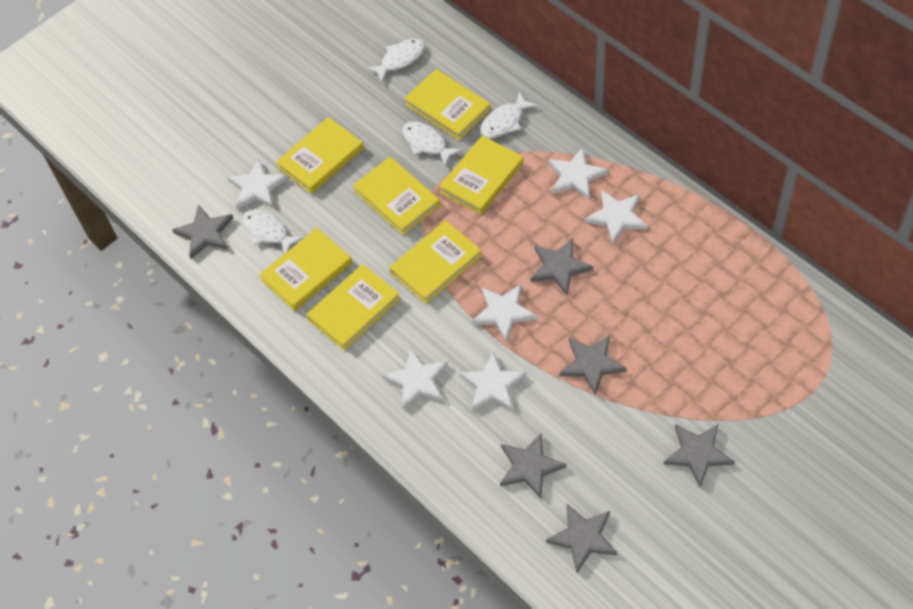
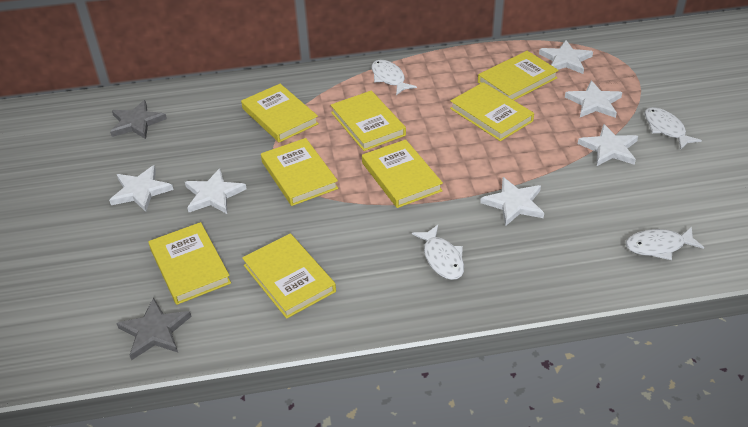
grey star: [172,205,233,259] [500,432,567,499] [531,238,593,295] [546,504,617,573] [560,335,627,395] [664,424,735,487] = 6 -> [110,100,167,139] [116,297,192,360] = 2
yellow book: [259,228,352,311] [276,117,364,194] [306,264,400,351] [353,157,440,235] [389,220,482,304] [404,69,491,140] [439,135,523,215] = 7 -> [148,222,231,305] [241,84,319,143] [242,233,336,319] [261,138,338,206] [331,91,406,151] [362,139,443,208] [450,82,534,141] [478,51,559,100] = 8

